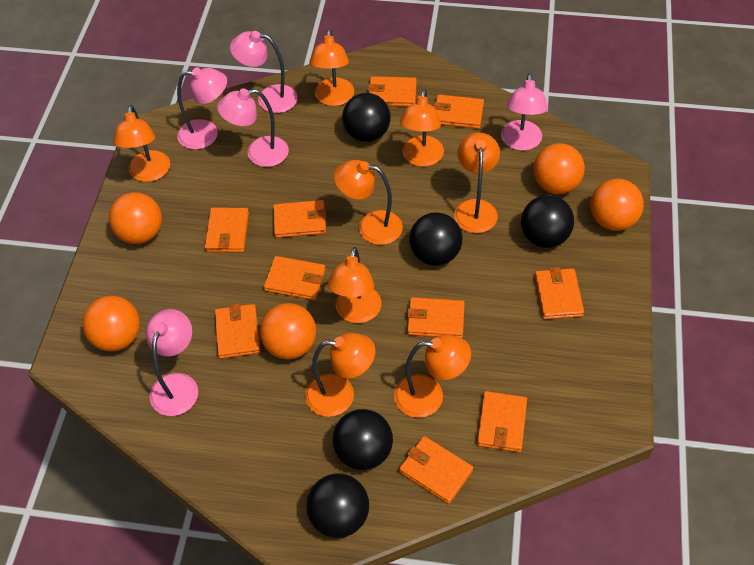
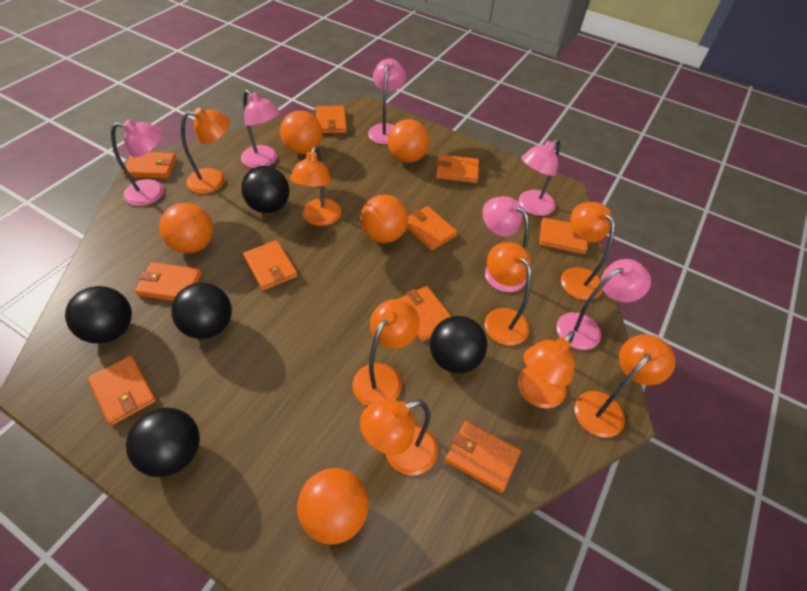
pink lamp: [146,309,198,416] [177,67,227,150] [217,88,289,167] [230,31,298,113] [501,73,548,151] = 5 -> [111,120,164,206] [241,90,280,168] [368,58,406,145] [482,196,529,292] [519,139,560,216] [556,259,651,350] = 6

